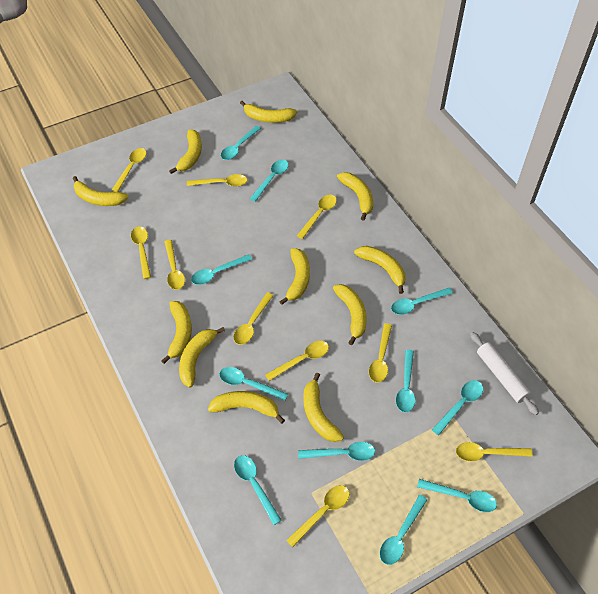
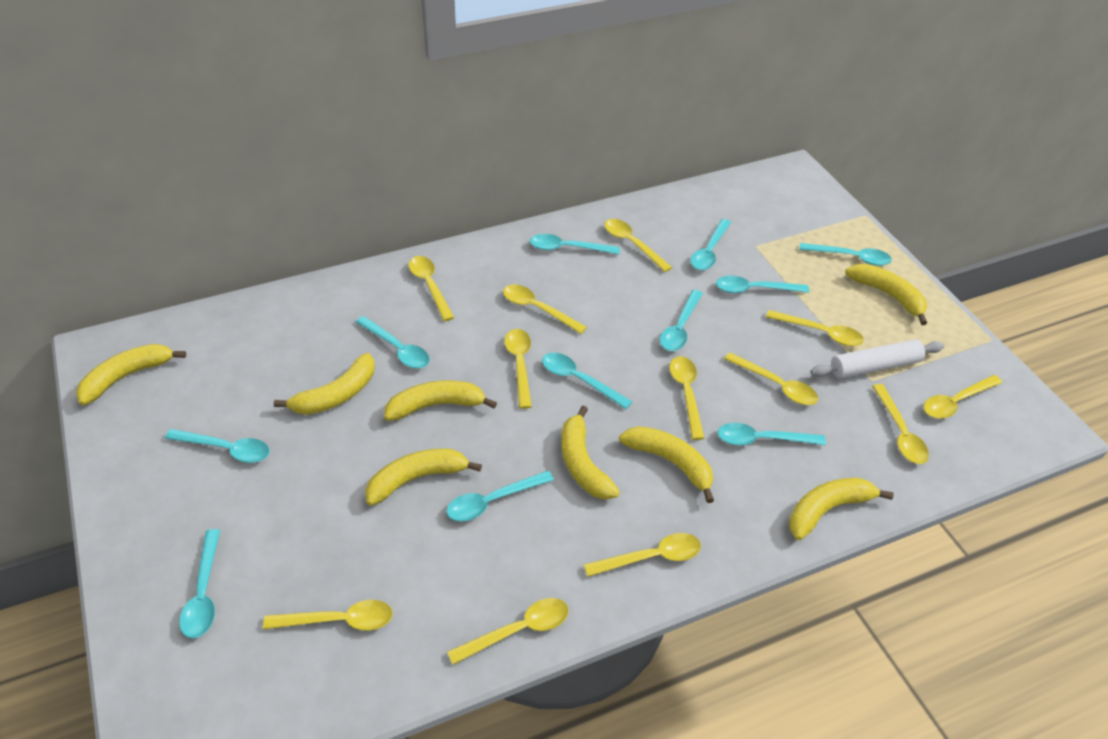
yellow banana: [73,176,128,206] [161,301,192,364] [169,129,202,174] [179,327,225,388] [208,391,285,424] [240,101,297,123] [279,248,310,305] [303,373,344,442] [333,284,367,345] [337,172,373,221] [354,246,405,294] = 11 -> [76,344,186,405] [274,353,375,415] [365,448,482,506] [384,380,497,421] [561,406,620,500] [619,426,714,503] [789,478,894,540] [845,264,927,325] = 8
yellow spoon: [112,148,147,192] [131,226,151,279] [164,240,185,290] [187,174,247,186] [233,292,274,345] [265,341,329,381] [286,485,349,547] [297,195,337,239] [369,323,392,382] [456,442,533,461] = 10 -> [263,600,393,631] [409,256,454,321] [447,598,569,665] [503,285,587,334] [504,329,532,409] [584,533,701,577] [604,219,672,272] [669,356,705,440] [724,352,818,405] [766,310,864,346] [872,384,929,464] [924,375,1003,419] = 12

